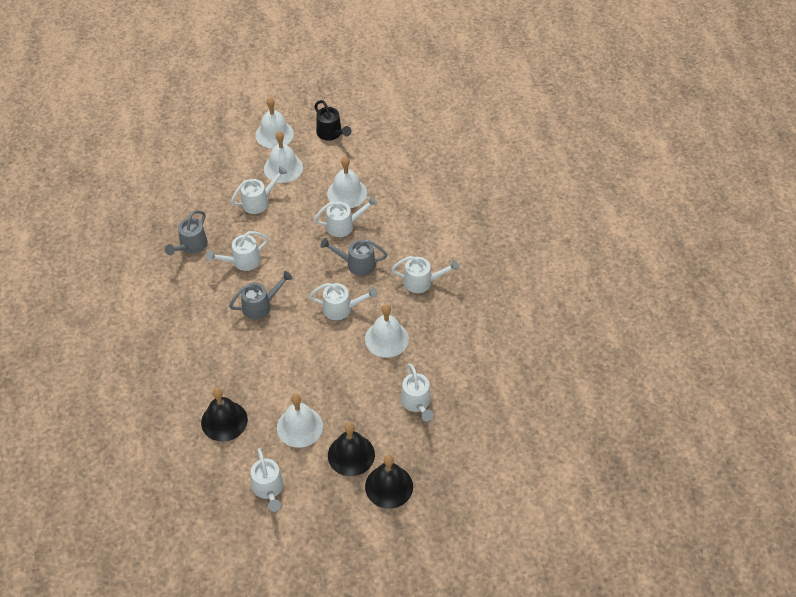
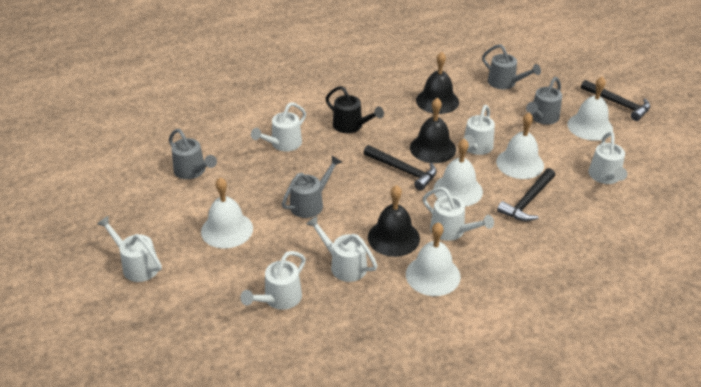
black hammer: none = 0 -> [363,145,437,190] [497,168,555,221] [581,80,650,121] = 3
grey watering can: [165,210,208,255] [229,271,293,320] [320,238,388,276] = 3 -> [169,129,217,179] [282,156,342,218] [482,44,541,89] [526,77,562,125] = 4

